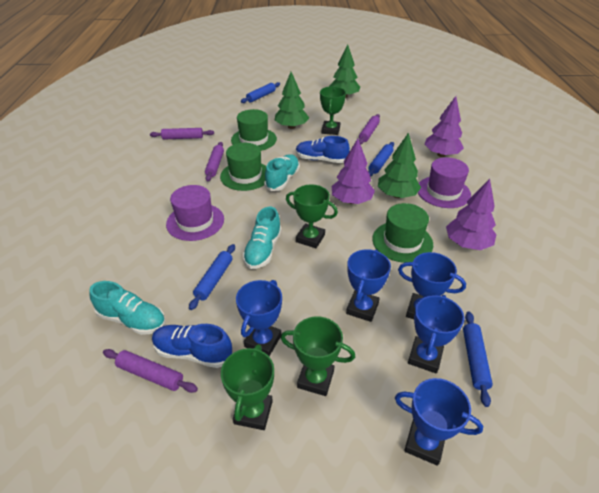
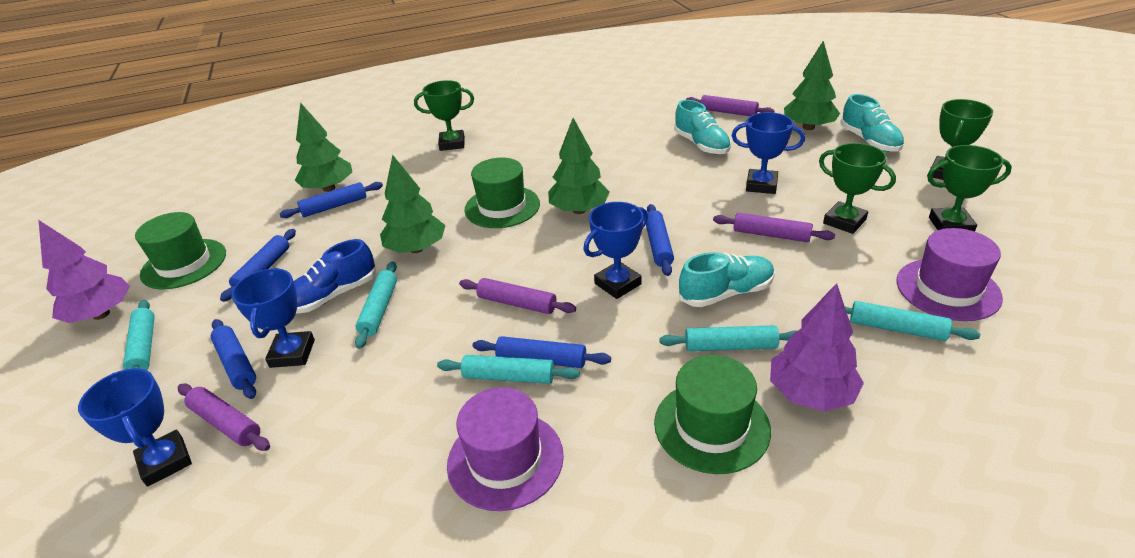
blue rolling pin: [189,244,235,310] [241,82,280,103] [368,142,394,177] [463,312,493,407] = 4 -> [211,319,256,399] [220,229,296,302] [280,182,383,218] [473,336,611,368] [646,204,674,276] = 5
blue shoe: [152,324,232,368] [296,136,350,163] = 2 -> [294,239,376,314] = 1
blue trophy: [236,280,282,356] [346,249,391,322] [395,378,483,466] [398,252,466,319] [408,295,464,374] = 5 -> [78,368,192,487] [231,268,315,368] [583,202,648,299] [732,112,805,194] = 4
green tree: [275,72,309,129] [329,44,360,98] [378,133,421,198] = 3 -> [295,102,352,192] [380,155,446,253] [548,118,610,214] [784,41,840,130] = 4
purple tree: [332,139,375,204] [424,96,464,157] [446,179,496,250] = 3 -> [39,220,130,323] [770,283,864,412] = 2
turquoise rolling pin: none = 0 -> [123,300,155,370] [355,262,397,349] [437,355,580,384] [659,325,796,351] [845,301,980,341] = 5

